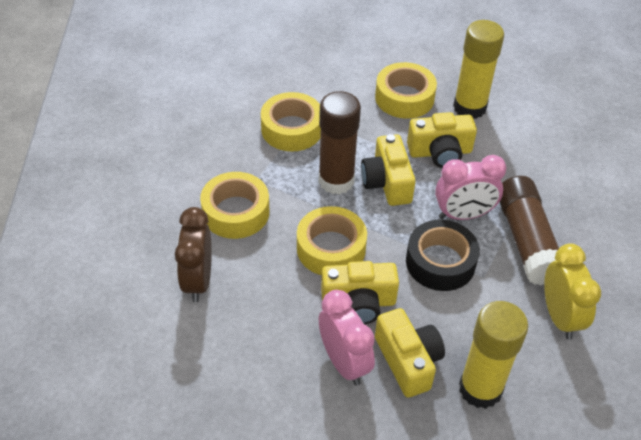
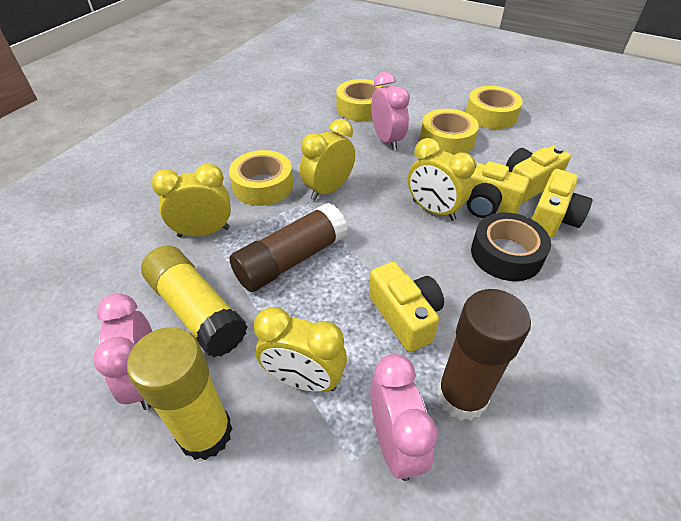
brown clock: [175,207,212,302] = 1 -> none = 0
pink clock: [319,290,375,386] [435,155,507,220] = 2 -> [93,293,152,410] [370,354,437,481] [371,72,410,151] = 3
yellow clock: [544,243,601,340] = 1 -> [151,163,231,237] [254,307,347,392] [300,119,355,201] [408,138,476,221] = 4

